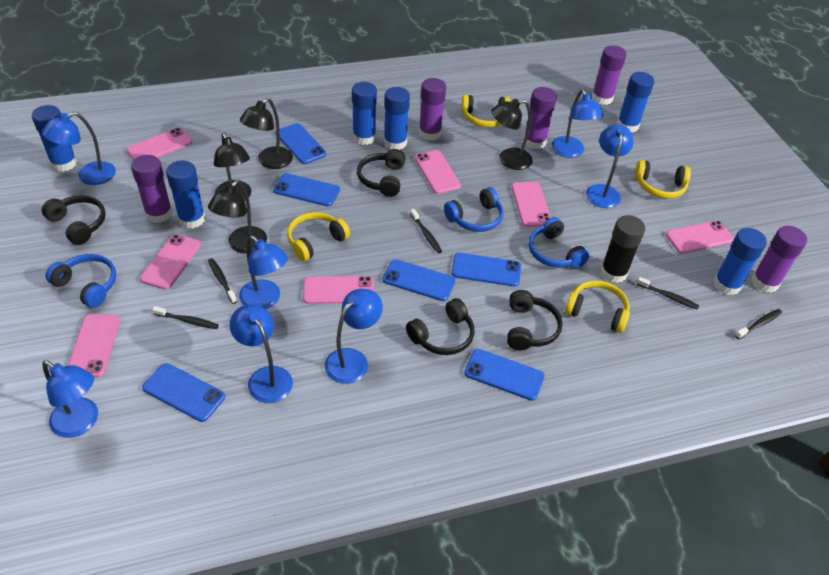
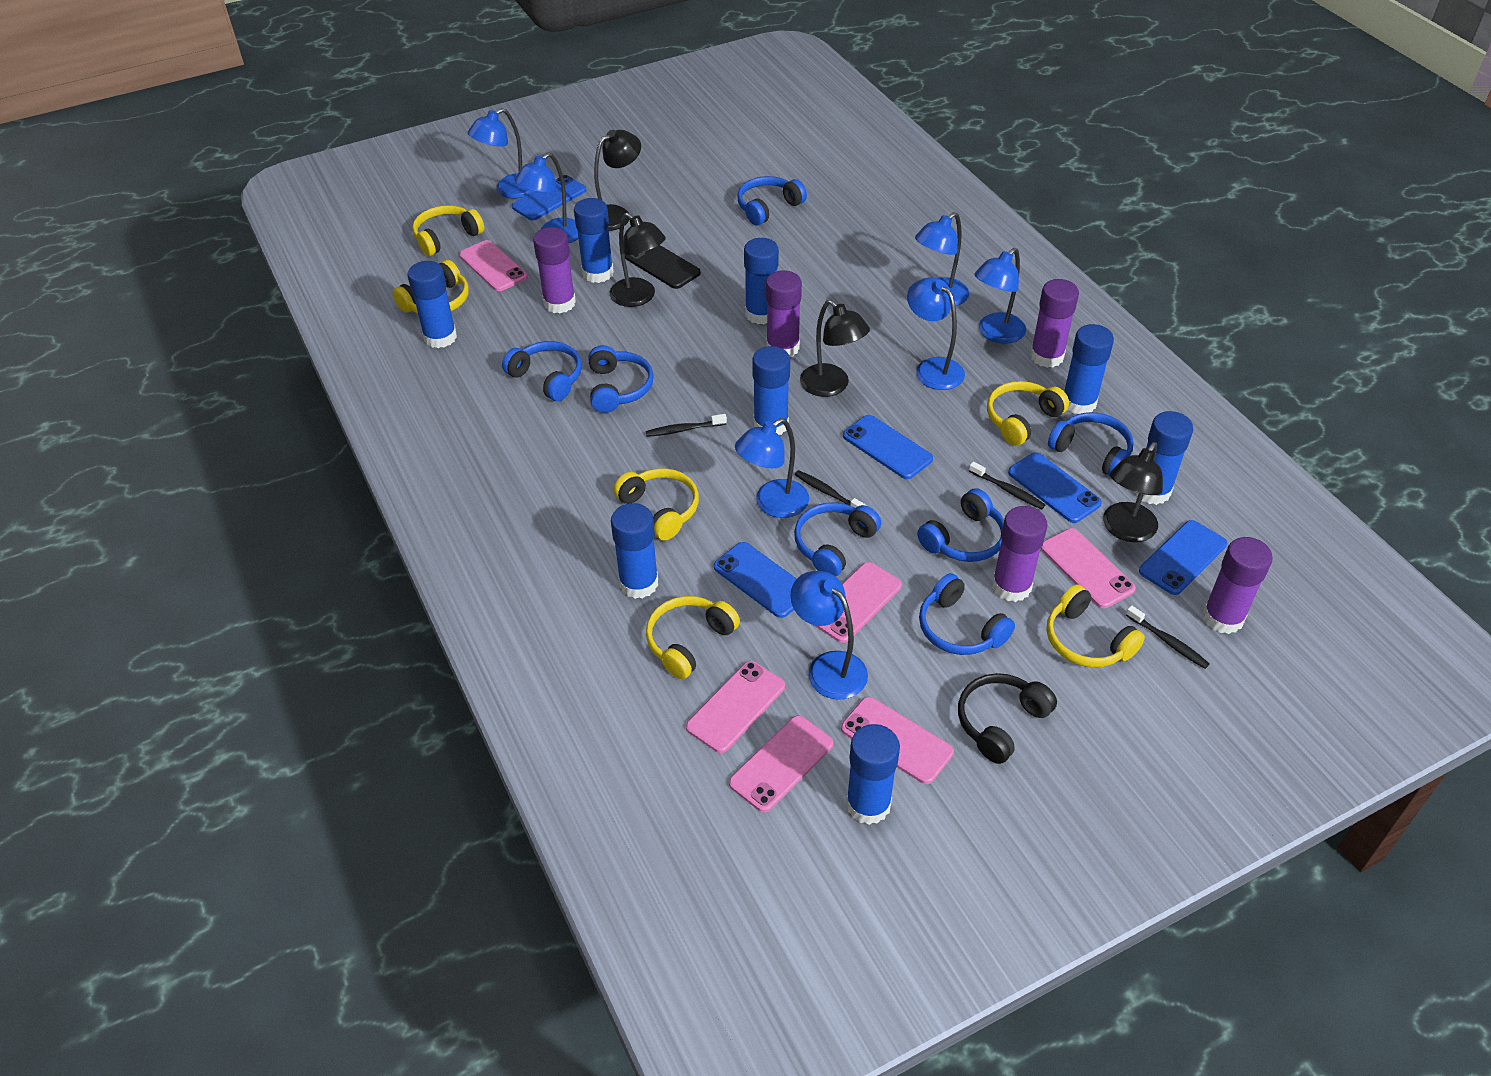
black glue stick: [600,215,645,283] = 1 -> none = 0
black headphones: [42,195,106,245] [357,149,406,197] [406,298,474,355] [507,290,563,350] = 4 -> [958,673,1057,764] = 1
black phone: none = 0 -> [625,245,701,289] = 1
black toothbrush: [152,306,219,329] [208,258,237,304] [410,209,442,253] [637,277,699,310] [735,309,782,339] = 5 -> [646,414,727,437] [795,470,867,508] [969,462,1045,509] [1126,605,1210,669] = 4
blue glue stick: [32,105,77,172] [166,161,205,229] [352,82,377,145] [384,87,410,150] [617,72,654,132] [713,228,767,295] = 6 -> [407,261,457,348] [574,198,614,283] [611,503,658,599] [744,238,779,324] [752,346,790,435] [846,724,900,825] [1064,324,1114,414] [1134,411,1193,505] = 8
blue headphones: [46,254,116,308] [444,187,504,232] [529,217,589,268] = 3 -> [502,341,582,401] [589,345,654,413] [737,176,807,226] [794,503,881,576] [917,488,1004,562] [919,573,1015,655] [1048,412,1134,477] = 7
blue phone: [142,363,225,422] [273,173,340,206] [279,123,326,164] [382,259,455,301] [452,253,521,287] [464,349,545,401] = 6 -> [512,175,586,220] [714,542,797,618] [843,415,933,479] [1008,452,1102,523] [1139,520,1227,595] = 5
pink phone: [68,314,121,378] [127,128,192,160] [140,234,201,290] [303,276,374,304] [414,150,461,194] [511,182,551,227] [666,221,734,254] = 7 -> [459,240,528,291] [686,661,785,753] [729,716,833,812] [814,562,902,643] [841,697,954,784] [1041,528,1136,608] = 6
yellow headphones: [287,212,350,261] [462,95,510,127] [565,280,630,333] [635,160,691,199] = 4 -> [392,260,469,313] [412,205,484,256] [614,468,699,540] [646,596,740,679] [987,381,1069,446] [1046,584,1145,667] = 6

